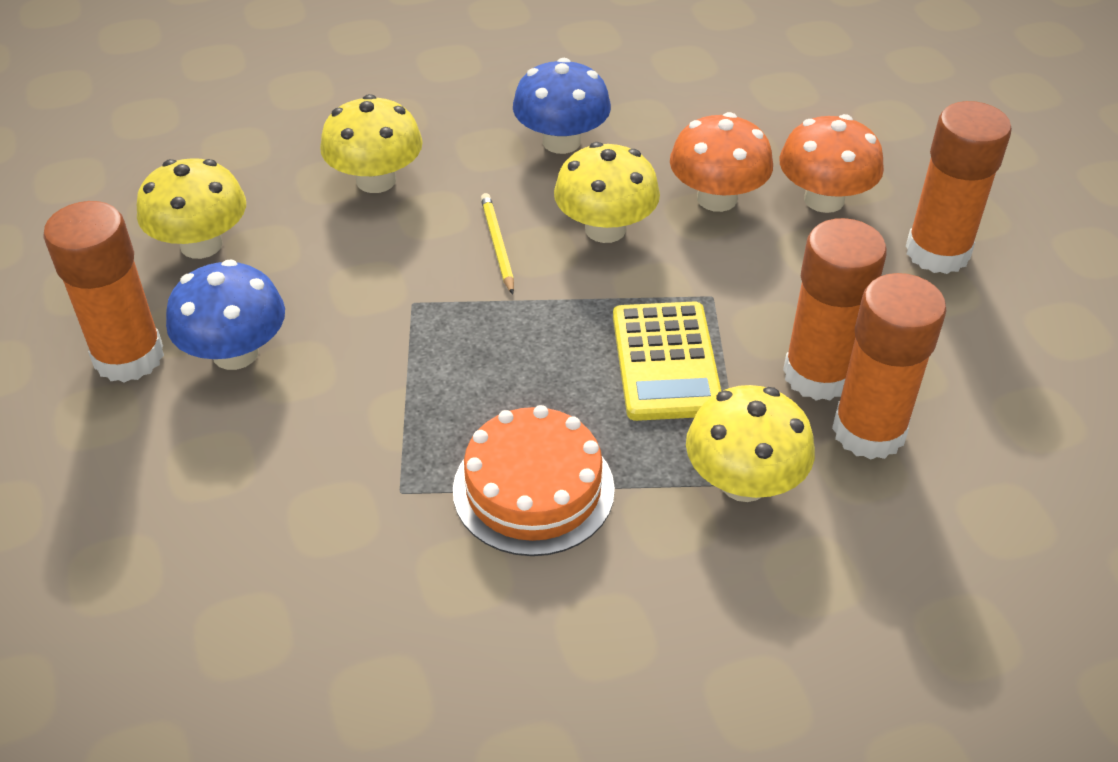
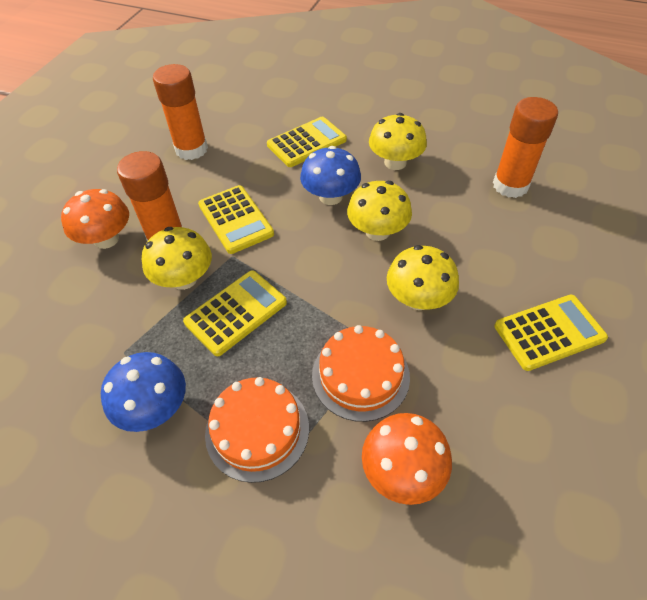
orange cake: [453,405,615,556] = 1 -> [205,377,309,483] [312,325,410,422] = 2
orange glue stick: [43,201,164,382] [783,218,887,401] [832,273,947,460] [906,101,1012,274] = 4 -> [117,151,183,241] [153,64,208,160] [493,97,558,198] = 3
yellow calculator: [613,301,721,421] = 1 -> [183,270,287,356] [198,185,274,254] [267,117,347,167] [494,295,608,371] = 4
yellow pencil: [481,193,514,295] = 1 -> none = 0

